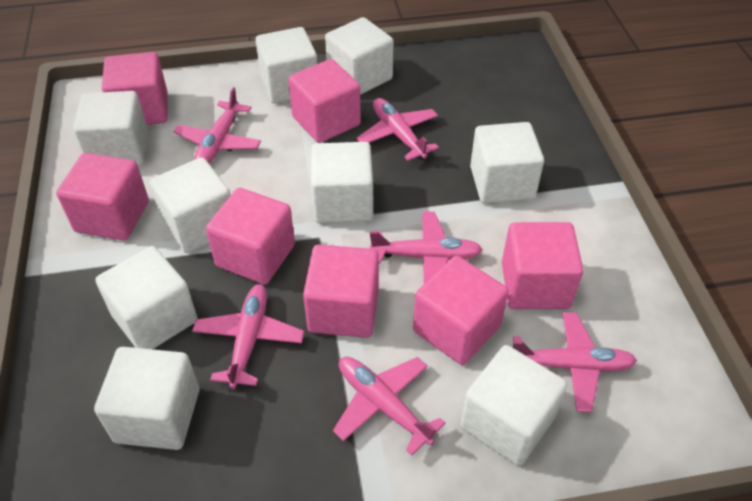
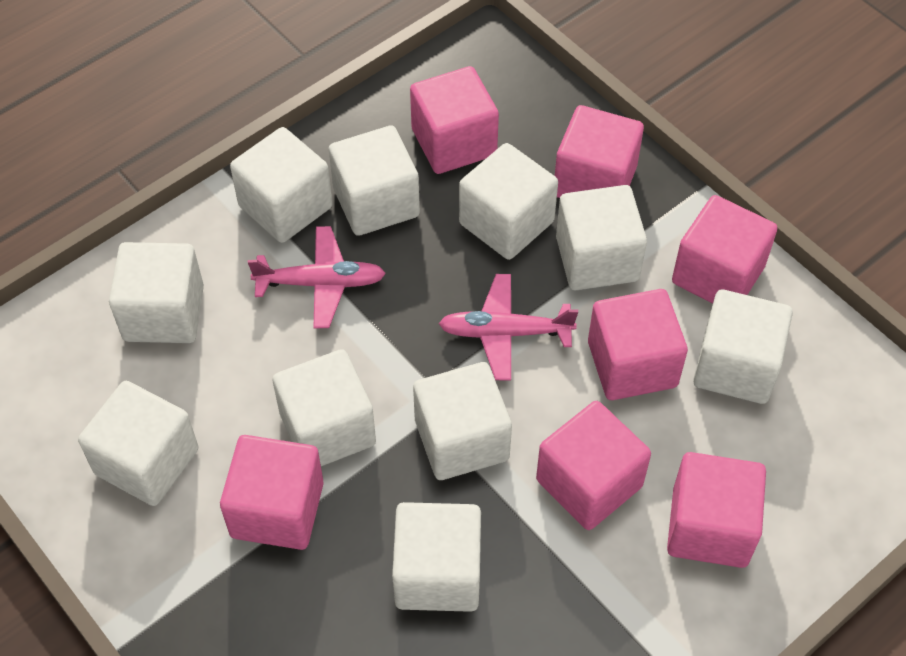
pink plane: [173,87,261,163] [192,284,304,389] [333,357,446,456] [356,98,439,161] [370,211,483,284] [513,312,637,412] = 6 -> [248,226,386,329] [439,274,578,381] = 2
white cube: [73,91,148,166] [94,347,199,450] [95,246,198,349] [150,157,231,253] [255,27,318,104] [311,142,373,223] [325,17,394,95] [460,345,567,466] [470,122,544,204] = 9 -> [78,381,198,506] [109,242,204,343] [230,127,333,243] [272,349,376,466] [329,125,420,236] [392,502,481,612] [413,362,512,480] [459,143,558,260] [556,185,647,290] [693,290,793,404] = 10

